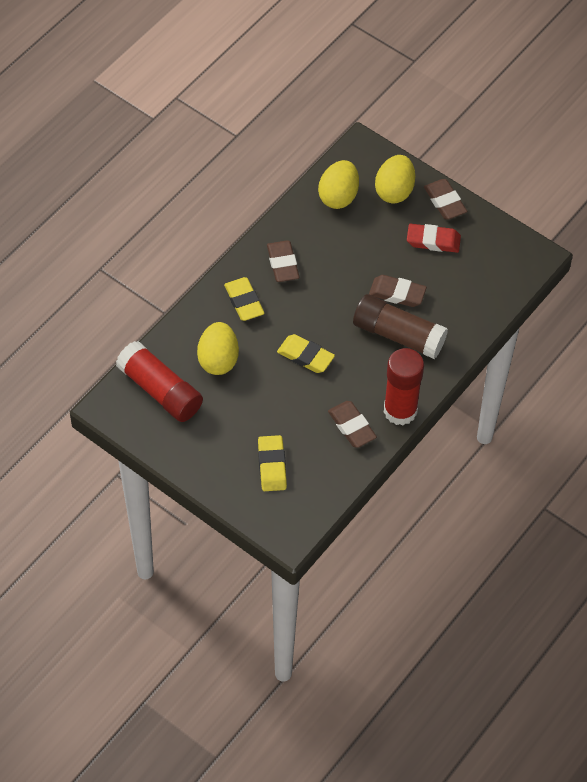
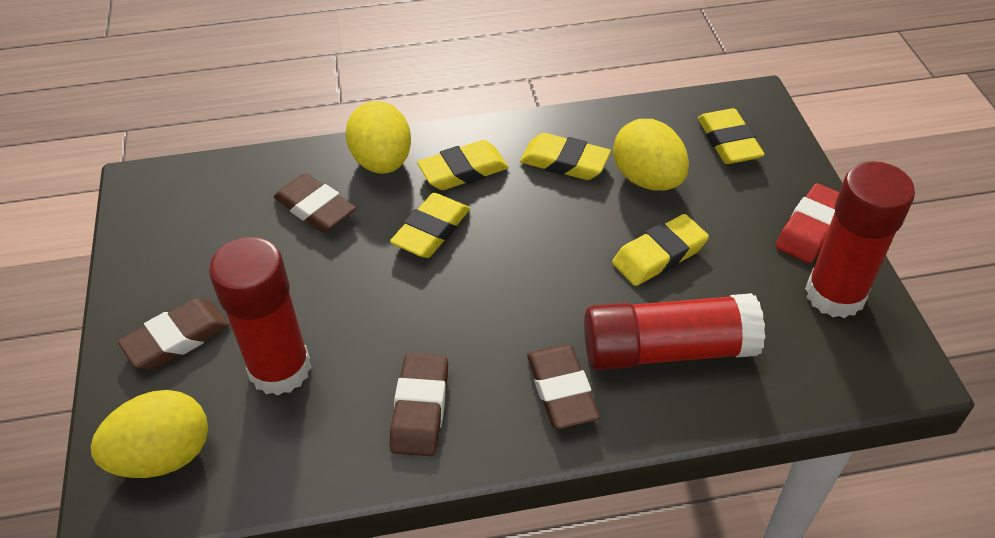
brown glue stick: [353,294,448,359] = 1 -> none = 0
red glue stick: [116,341,203,422] [384,348,424,425] = 2 -> [209,237,311,395] [584,293,765,370] [805,161,915,318] = 3
yellow eraser: [224,277,265,321] [258,435,287,491] [277,334,335,373] = 3 -> [390,193,470,258] [417,140,509,190] [520,133,611,180] [612,214,709,286] [698,108,765,164] = 5

